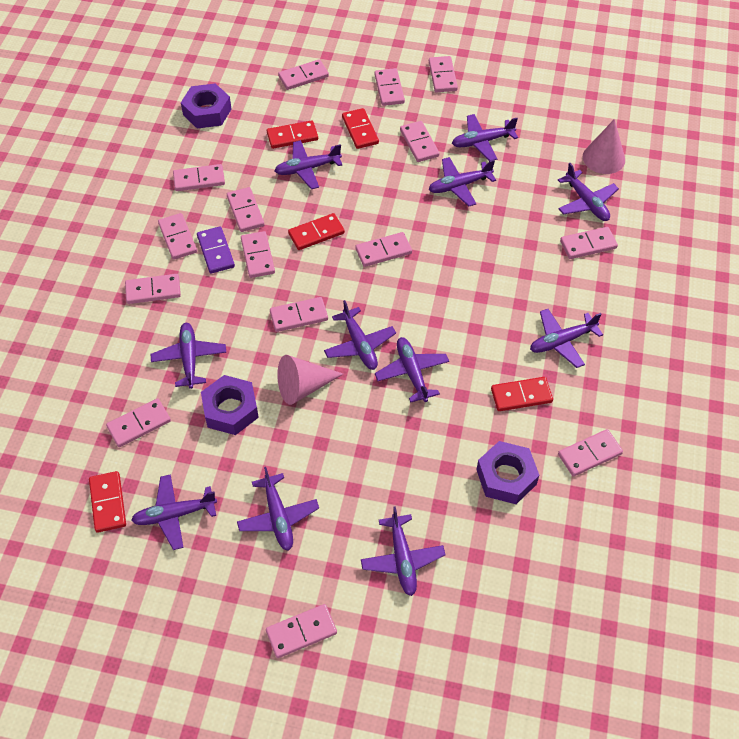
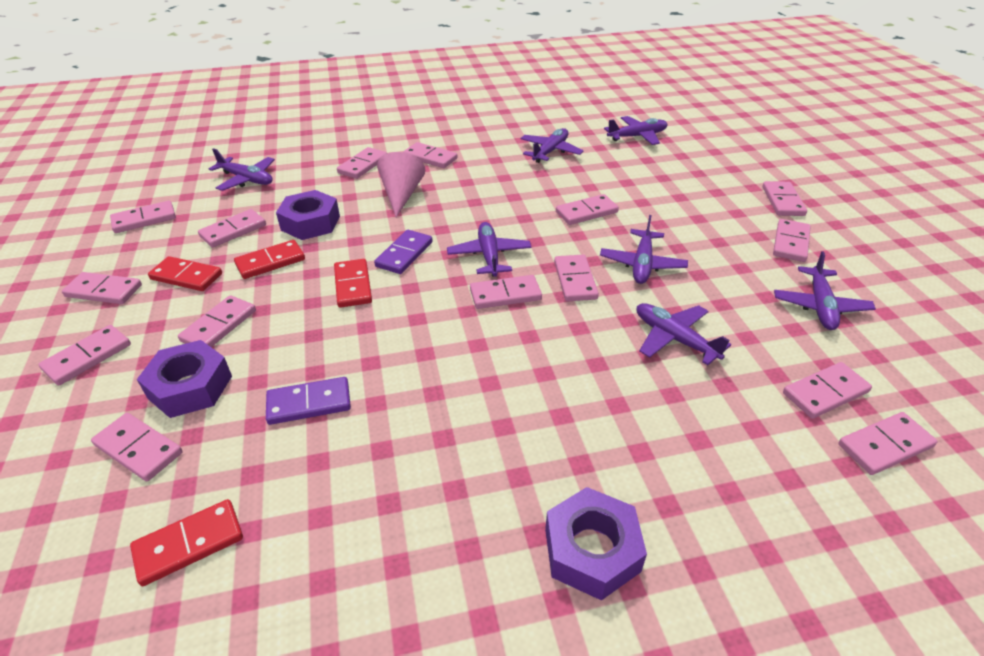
pink cone: [277,355,343,405] [583,119,625,174] = 2 -> [377,152,425,217] = 1
purple domino: [197,226,235,274] = 1 -> [266,377,351,425] [374,230,433,274] = 2
purple plane: [131,474,217,550] [151,323,226,389] [237,467,319,551] [275,140,342,189] [324,300,396,370] [361,506,446,596] [375,337,449,403] [429,157,496,207] [452,114,518,161] [530,309,603,368] [558,163,619,221] = 11 -> [209,148,275,191] [447,222,532,277] [520,128,584,163] [600,215,688,284] [604,116,668,145] [636,303,731,365] [774,251,876,330] = 7
red domino: [89,471,126,533] [267,120,318,149] [288,213,345,250] [342,108,379,149] [491,377,553,411] = 5 -> [130,499,243,586] [148,256,222,291] [234,240,305,279] [334,259,372,308] = 4

